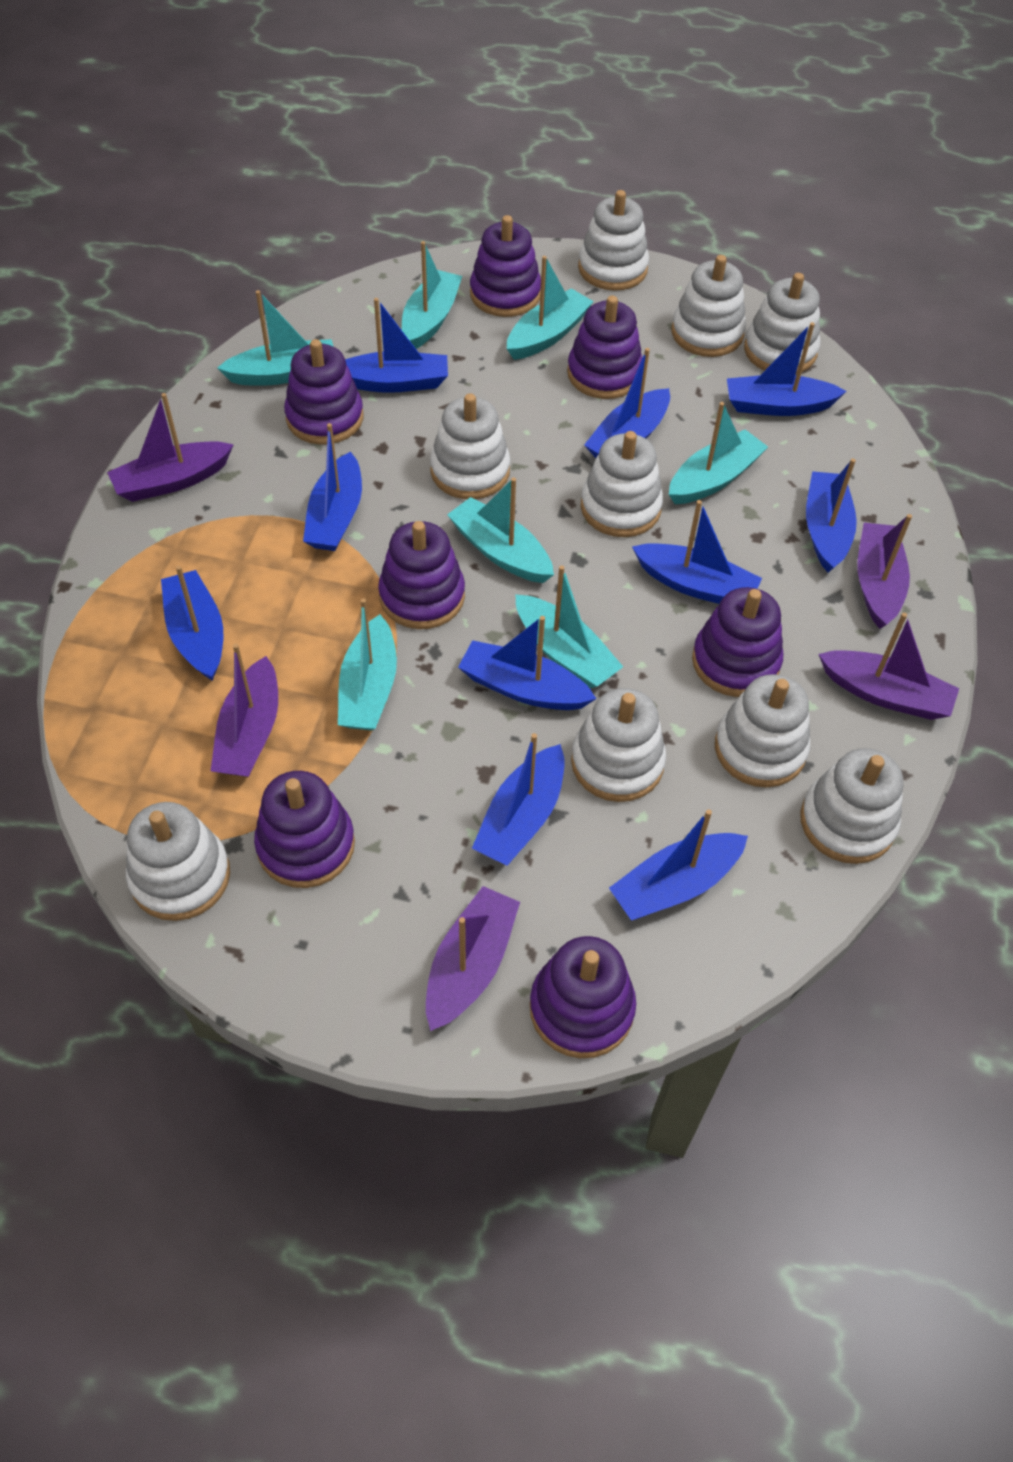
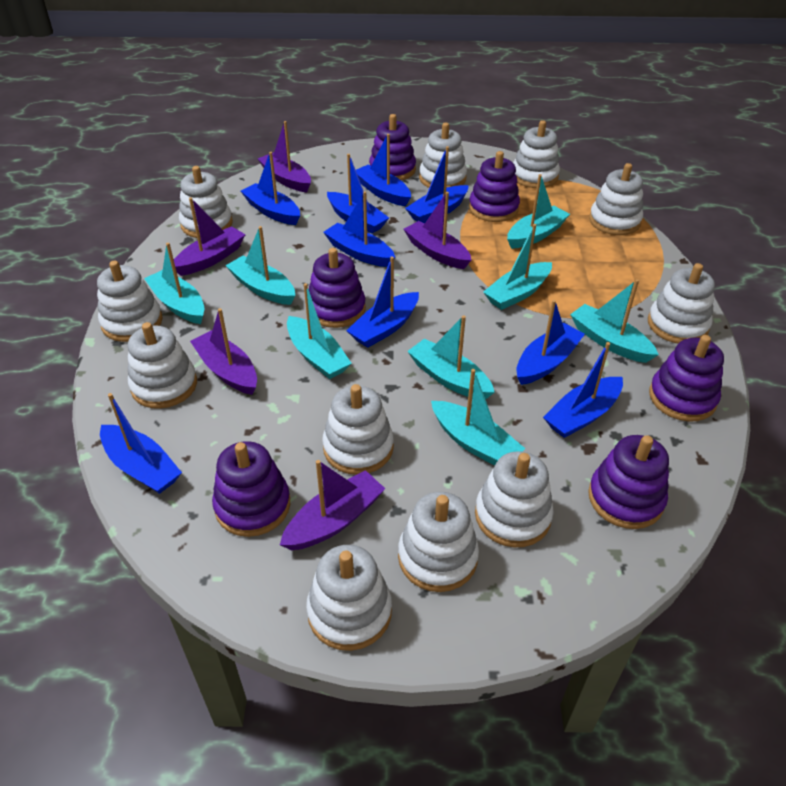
blue boat: [161,566,223,681] [303,423,362,551] [345,298,448,393] [458,616,596,710] [472,733,565,866] [584,348,670,458] [609,809,748,921] [632,500,762,604] [727,322,847,416] [806,458,857,573] = 10 -> [100,393,182,494] [241,152,300,225] [323,191,395,267] [327,154,389,234] [346,256,419,348] [356,134,411,206] [405,146,469,223] [517,300,585,385] [543,342,623,438] = 9
purple stacking toy: [254,771,355,888] [284,339,363,445] [378,521,465,629] [470,215,541,317] [530,936,636,1058] [567,296,642,399] [692,587,783,697] = 7 -> [212,441,290,537] [309,248,366,328] [369,114,416,180] [469,151,520,222] [588,435,669,529] [649,335,724,421] = 6
turquoise boat: [217,290,334,386] [338,598,397,731] [402,241,462,349] [447,477,554,583] [507,256,594,360] [515,565,623,688] [669,402,768,504] = 7 -> [144,242,205,324] [226,226,295,305] [287,283,352,379] [407,315,495,400] [431,369,525,466] [483,224,552,310] [507,174,570,249] [570,279,659,363] = 8
white stacking toy: [126,802,230,921] [430,393,510,499] [571,688,666,802] [578,190,649,291] [581,431,663,537] [672,255,746,357] [715,674,810,787] [744,273,820,374] [800,748,903,864] = 9 -> [97,261,162,342] [128,322,197,409] [179,166,233,238] [306,545,392,651] [322,384,394,475] [398,492,479,592] [419,122,467,188] [475,451,554,547] [513,120,560,188] [589,163,643,235] [648,263,715,344] = 11

